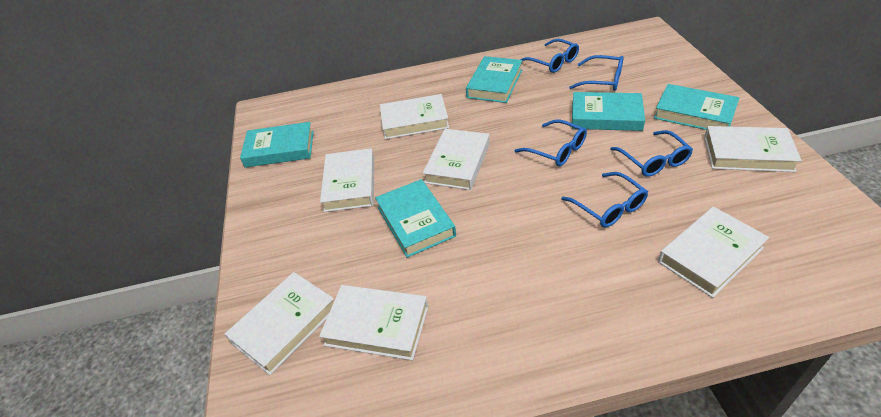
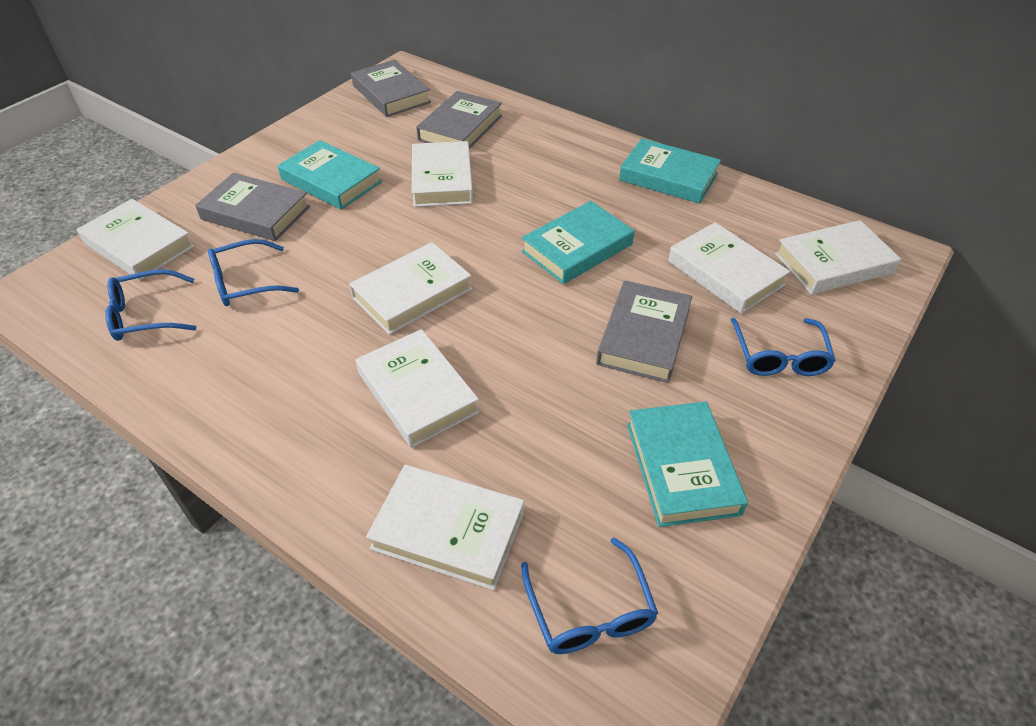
blue glasses: [515,119,587,166] [520,39,579,73] [562,172,648,228] [569,55,623,91] [610,130,693,177] = 5 -> [105,269,197,341] [208,239,299,306] [521,538,658,654] [731,318,836,376] = 4
grey book: none = 0 -> [195,173,310,241] [351,60,431,117] [416,91,502,149] [596,280,692,383] = 4
turquoise book: [240,122,314,168] [375,179,456,258] [466,56,523,103] [572,92,645,131] [654,84,739,130] = 5 -> [278,140,382,210] [521,201,634,284] [619,138,721,204] [627,401,748,527] = 4

